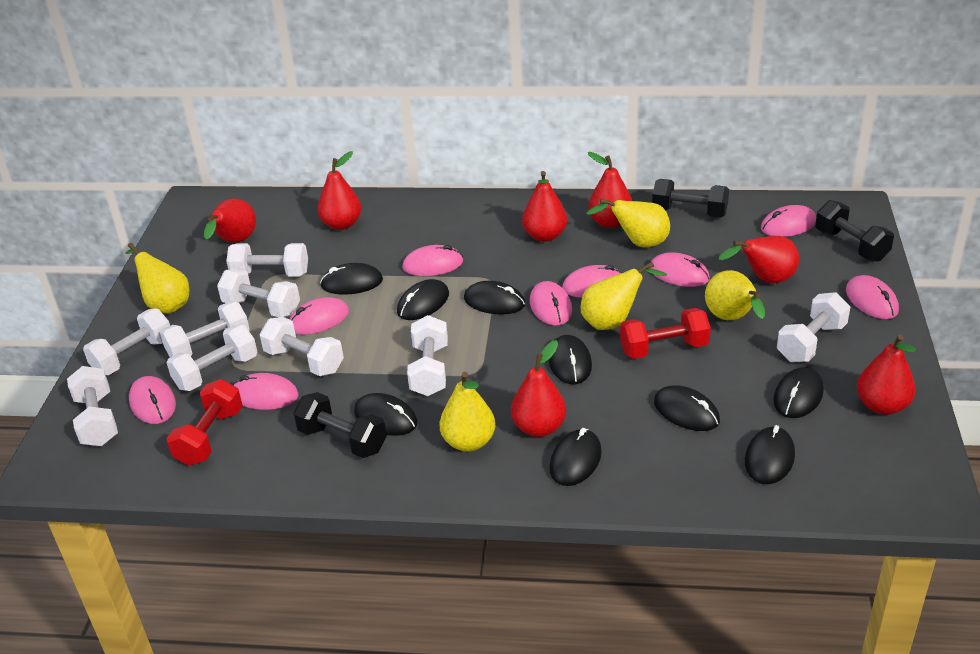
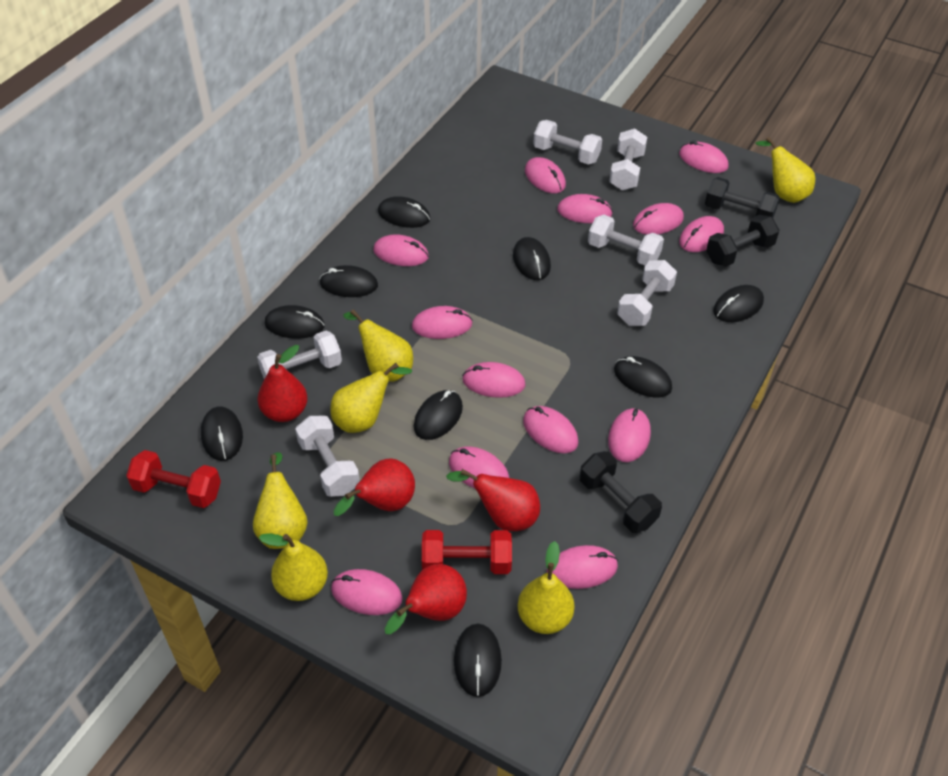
pink mouse: [129,376,176,424] [233,373,299,410] [289,297,349,335] [402,245,463,276] [530,281,572,326] [562,265,621,298] [651,252,710,287] [761,205,816,237] [846,275,899,319] = 9 -> [331,569,403,615] [373,234,429,266] [412,306,473,339] [449,446,509,489] [462,362,526,398] [523,406,579,453] [525,157,566,193] [547,545,618,589] [557,194,613,223] [608,408,651,462] [633,203,684,235] [679,141,729,173] [679,216,724,252] = 13
red pear: [204,198,256,243] [317,151,361,230] [511,340,566,437] [522,171,567,242] [588,152,632,228] [719,236,799,283] [857,334,916,415] = 7 -> [257,345,308,422] [334,458,415,516] [385,564,467,634] [446,469,540,531] = 4
white dumbbell: [67,366,118,446] [83,308,170,375] [160,301,250,357] [167,325,257,391] [217,269,300,317] [226,243,308,277] [259,317,344,376] [407,315,448,396] [777,292,850,362] = 9 -> [257,331,342,379] [295,416,360,497] [533,120,602,165] [588,215,664,266] [609,128,647,190] [617,260,677,326] = 6
yellow pear: [125,243,189,314] [440,372,495,452] [581,262,667,330] [586,199,670,247] [705,270,765,320] = 5 -> [253,452,308,549] [259,533,328,601] [331,363,412,433] [343,309,413,382] [518,541,575,634] [755,137,815,203] = 6

